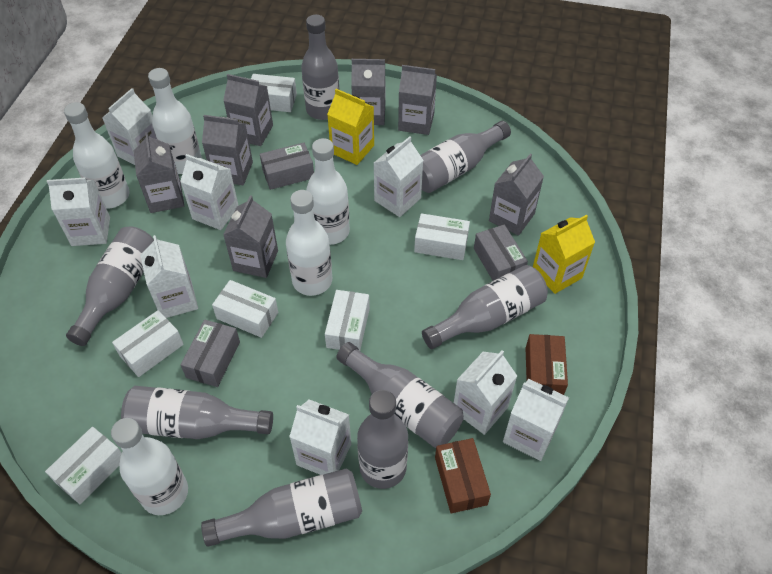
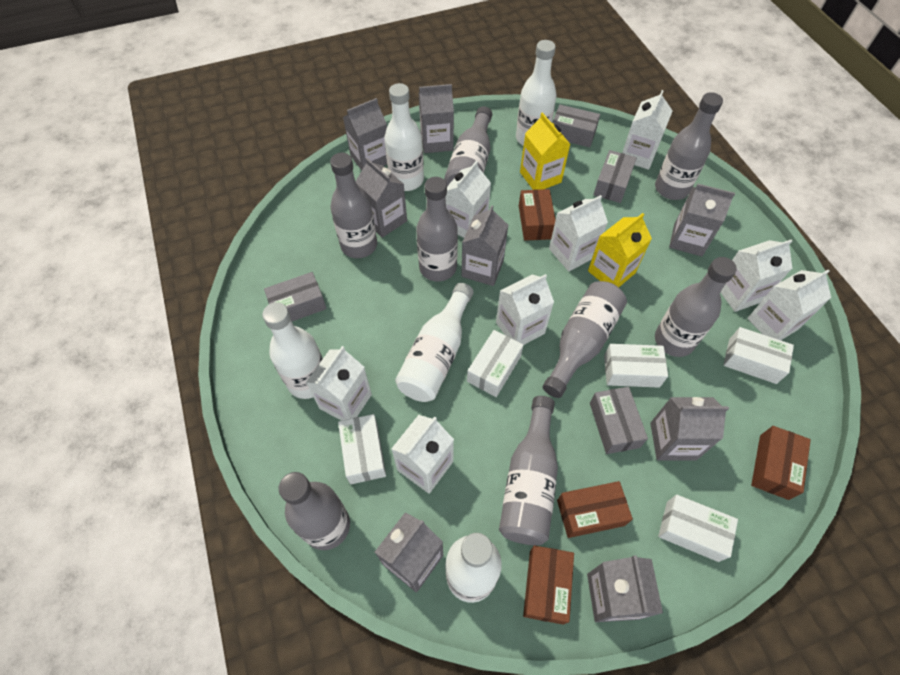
brown box: [435,438,491,513] [526,334,568,395] = 2 -> [519,189,556,241] [523,545,574,625] [557,481,633,538] [751,426,811,500] = 4
grey box: [180,320,240,387] [260,143,314,190] [474,225,528,281] = 3 -> [264,272,327,321] [553,105,600,147] [590,387,648,454] [593,150,637,203] = 4
grey carton: [134,132,184,213] [202,115,253,185] [223,74,273,146] [223,195,278,278] [351,59,386,125] [398,65,437,135] [489,154,544,236] = 7 -> [343,98,387,171] [356,158,407,238] [375,512,443,593] [419,84,454,153] [461,205,508,286] [587,555,663,622] [650,397,729,461] [669,184,735,256] = 8
white box: [45,427,122,504] [112,310,184,377] [212,280,278,338] [251,74,297,112] [325,290,370,351] [414,213,470,260] = 6 -> [338,414,386,484] [467,330,523,397] [604,344,668,388] [658,495,738,562] [723,327,794,384] = 5

